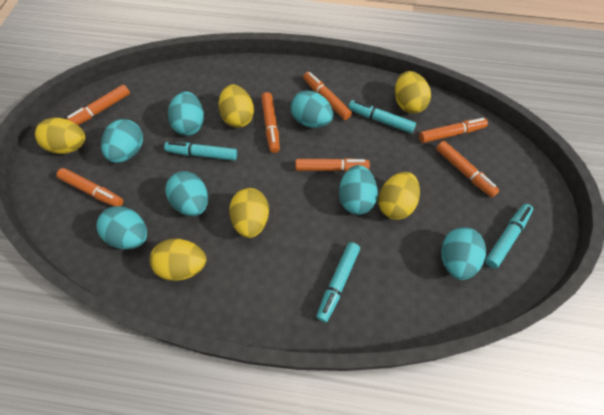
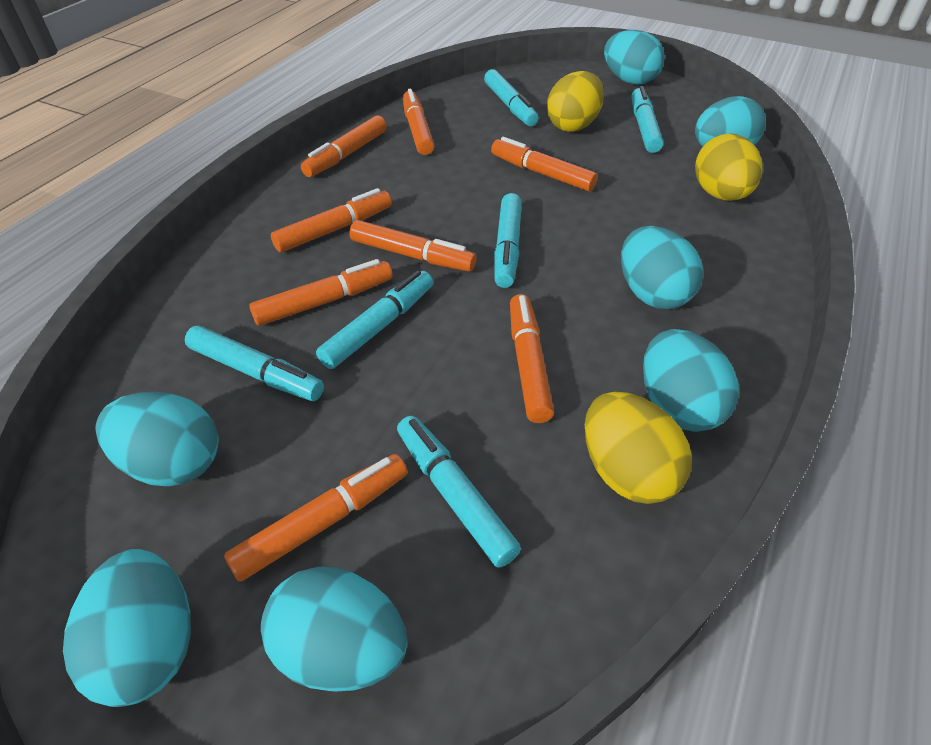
orange marker: [56,168,124,206] [67,84,130,125] [261,92,280,153] [296,158,370,172] [303,72,352,120] [419,118,488,143] [436,141,499,197] = 7 -> [224,454,408,582] [249,259,392,326] [271,188,392,252] [301,115,387,177] [349,220,477,271] [403,89,434,155] [491,137,598,191] [510,294,554,423] = 8
turquoise marker: [164,141,237,160] [316,242,360,322] [348,100,416,133] [485,204,533,268] = 4 -> [185,325,324,401] [316,270,433,369] [397,416,521,568] [484,69,539,126] [494,193,522,288] [632,86,664,153] = 6
yellow egg: [35,118,85,154] [150,239,206,281] [219,84,254,128] [229,188,269,238] [378,172,420,220] [395,71,431,114] = 6 -> [547,71,604,132] [585,392,692,504] [695,133,762,201] = 3

